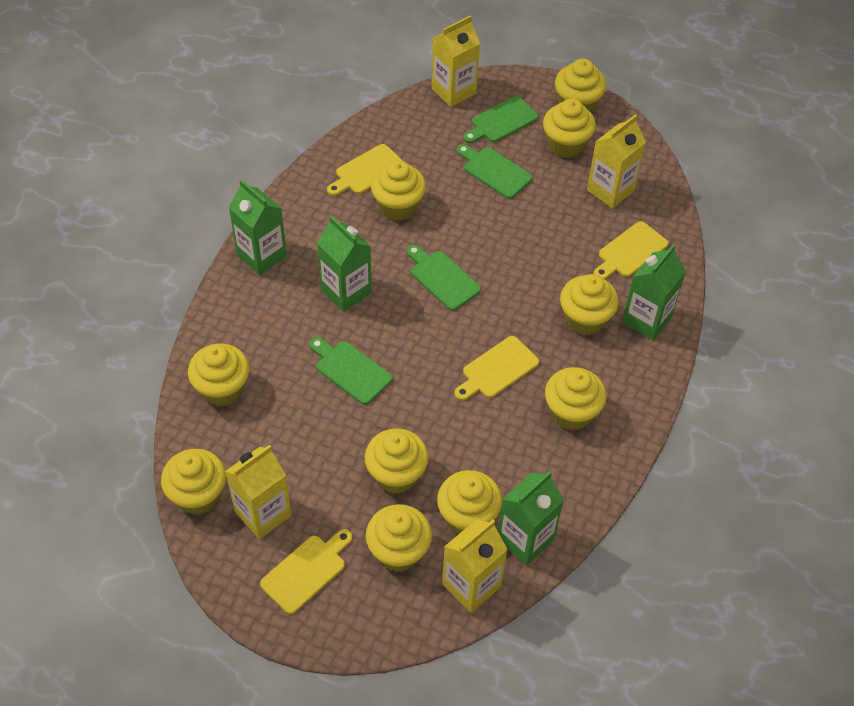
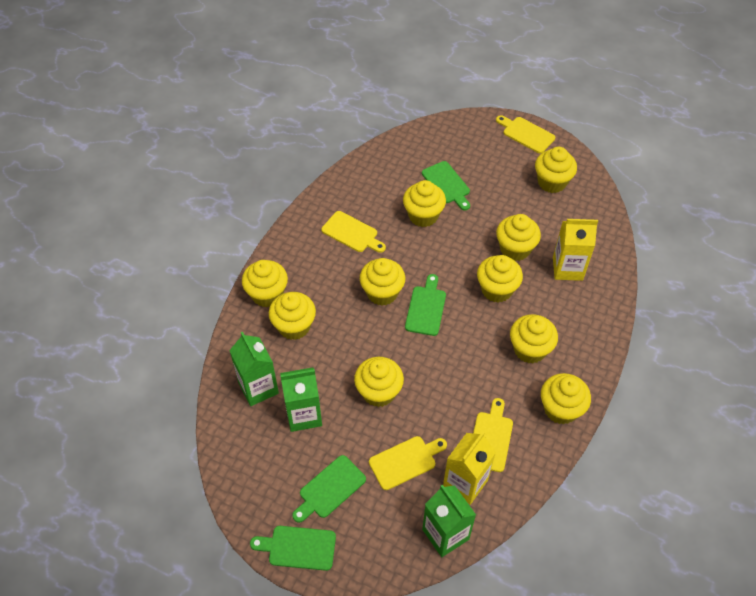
green carton: [229,179,287,275] [317,215,372,312] [498,471,564,565] [622,244,686,340] = 4 -> [229,332,279,406] [280,367,322,432] [422,485,476,557] = 3
yellow carton: [225,445,292,539] [432,15,480,107] [442,519,508,613] [587,114,646,209] = 4 -> [443,432,496,505] [553,219,598,281] = 2

